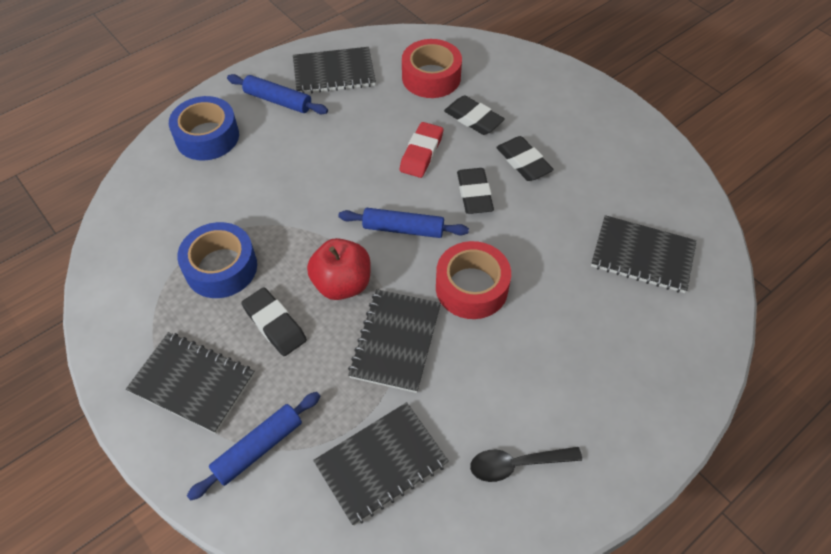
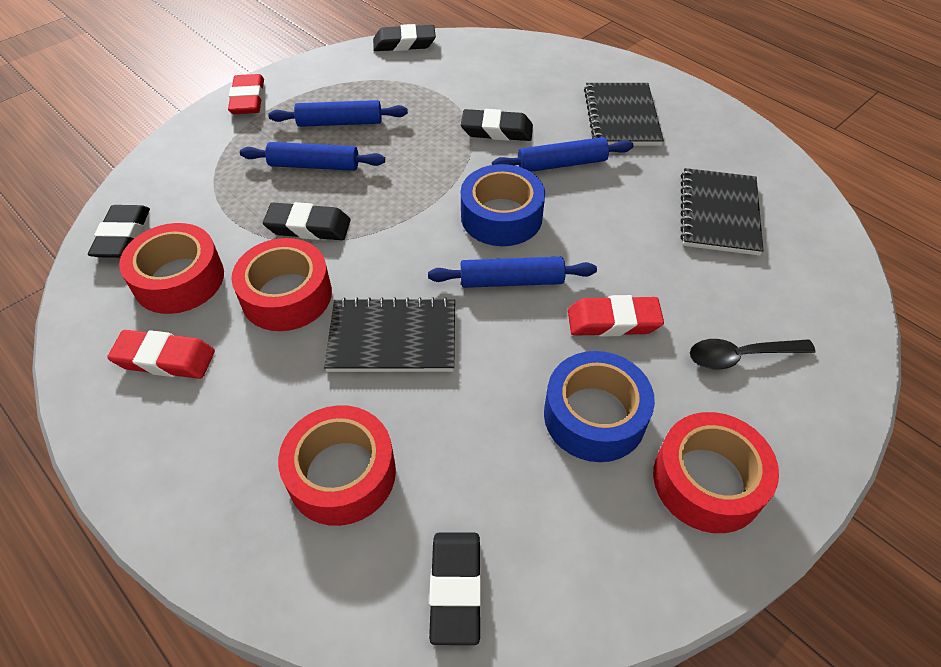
black eraser: [241,287,307,356] [444,95,505,135] [457,168,494,214] [496,136,554,181] = 4 -> [88,205,150,258] [263,202,351,240] [373,24,436,51] [429,532,481,645] [461,109,533,141] = 5
black notebook: [126,332,255,434] [293,47,376,93] [313,402,449,526] [348,289,441,393] [591,215,697,293] = 5 -> [324,297,455,372] [584,83,664,146] [681,168,764,256] = 3
blue rolling pin: [187,392,320,501] [227,74,328,114] [339,208,469,238] = 3 -> [240,142,385,171] [268,100,408,127] [428,257,597,288] [492,137,633,172] = 4
red apple: [307,238,371,300] = 1 -> none = 0
red eraser: [400,122,443,178] = 1 -> [107,330,215,379] [228,74,264,114] [568,295,664,337] = 3
red tape: [402,39,462,98] [436,241,511,319] = 2 -> [119,223,224,314] [231,238,332,331] [278,405,396,526] [653,412,779,533] = 4

